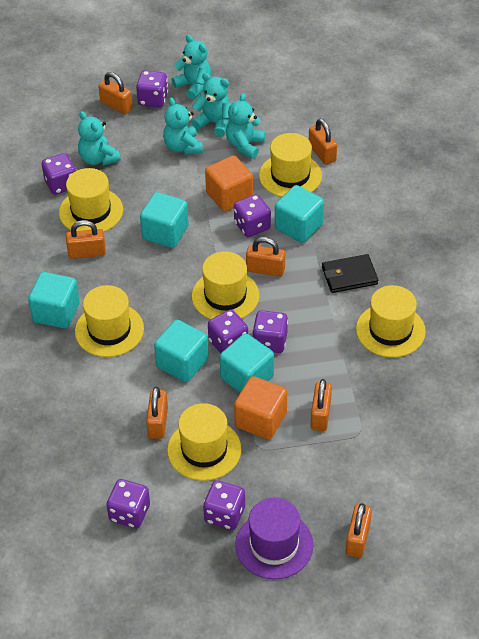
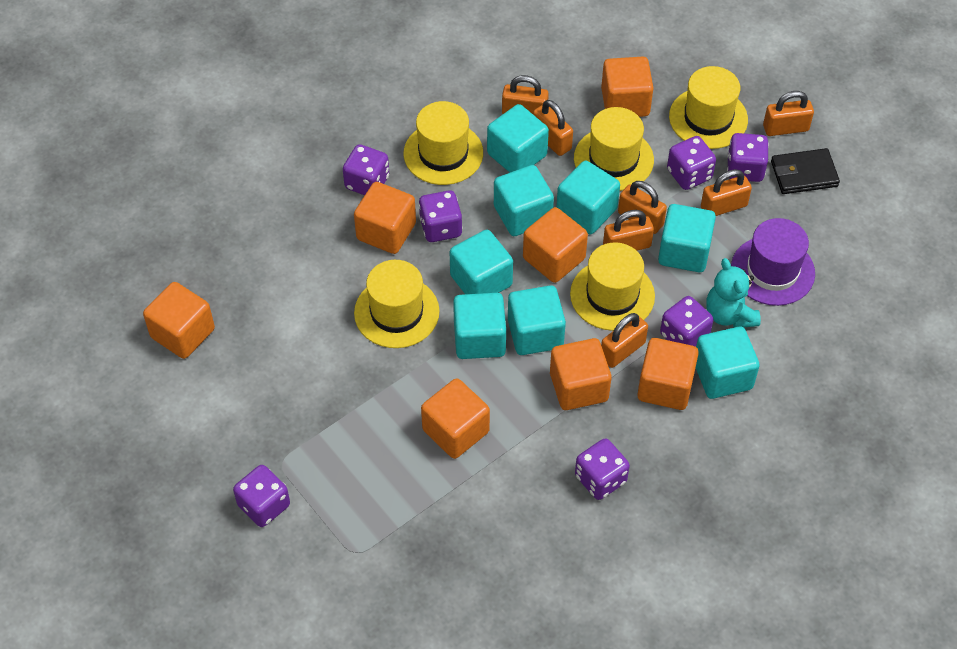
orange cube: [205,155,253,212] [234,376,287,440] = 2 -> [143,282,215,359] [354,182,416,254] [421,378,490,459] [523,207,588,283] [550,338,611,410] [601,57,653,117] [637,338,699,410] = 7
turquoise cube: [28,272,80,329] [140,192,189,248] [154,320,209,382] [220,333,274,393] [275,185,324,243] = 5 -> [450,230,513,294] [453,293,506,359] [487,104,549,172] [494,165,554,236] [508,285,566,355] [556,161,620,234] [658,204,716,272] [696,327,760,399] = 8
turquoise teddy bear: [78,111,121,166] [163,97,203,155] [171,35,211,100] [192,73,231,137] [226,93,265,159] = 5 -> [706,258,761,328] = 1
yellow hat: [59,168,123,232] [75,285,144,357] [167,403,241,481] [192,251,259,319] [259,133,322,197] [356,285,426,357] = 6 -> [354,260,440,348] [403,101,483,185] [570,242,655,331] [574,107,654,191] [669,66,748,149] = 5

